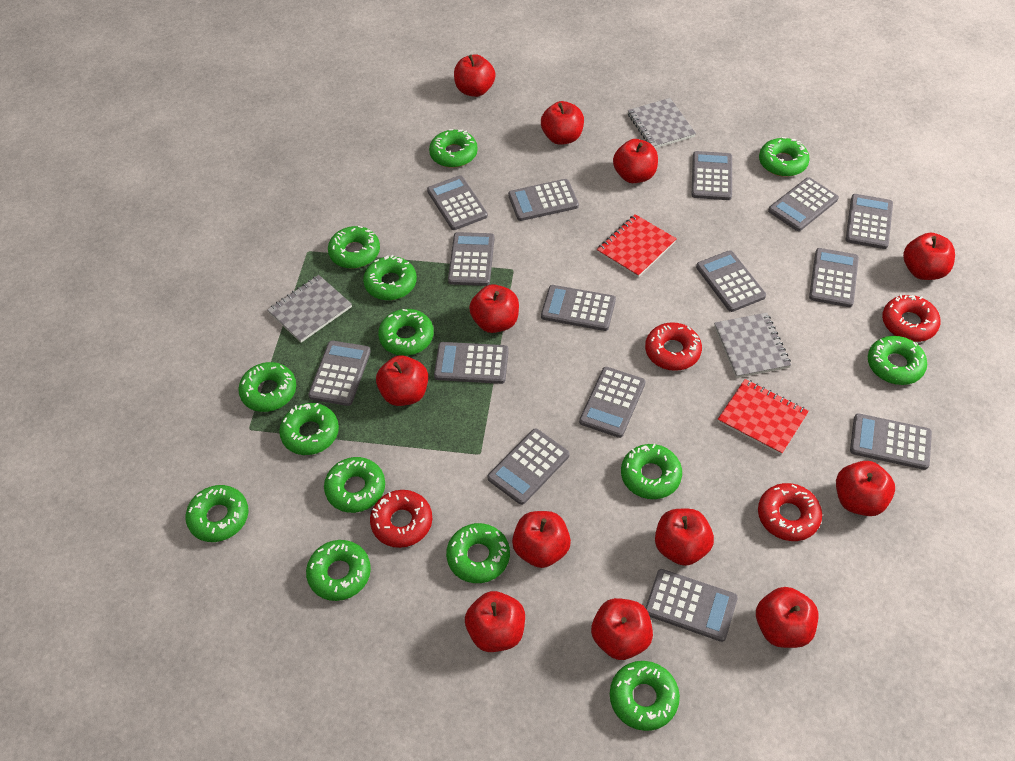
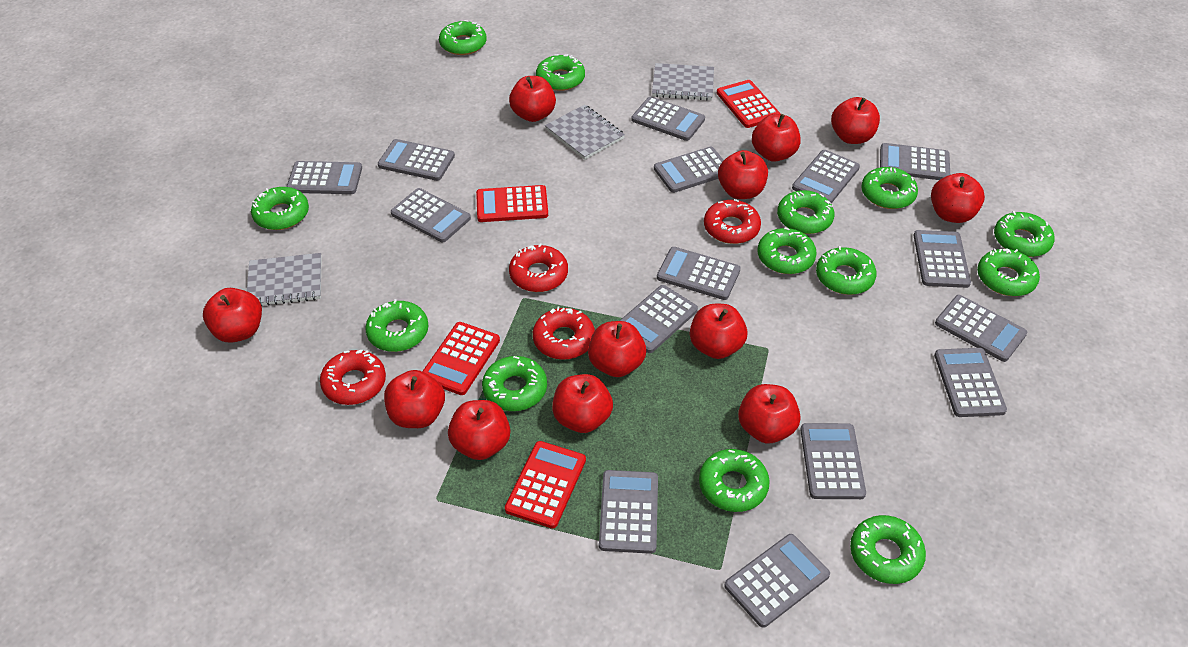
green donut: [186,485,248,542] [238,362,296,412] [279,403,339,455] [306,540,371,601] [324,457,385,513] [328,226,380,269] [363,255,417,300] [378,309,434,356] [429,129,478,168] [446,523,510,583] [610,661,680,731] [621,444,682,499] [759,137,810,177] [868,336,927,385] = 14 -> [251,187,309,230] [365,299,429,352] [439,20,487,55] [482,356,547,411] [536,54,585,91] [699,449,770,512] [757,228,817,274] [777,190,834,234] [816,246,877,295] [850,515,926,584] [861,167,918,209] [977,248,1040,296] [994,211,1054,257] = 13
red calculator: none = 0 -> [422,322,500,395] [476,185,548,222] [505,441,586,529] [717,80,780,128] = 4
red notebook: [597,214,677,277] [717,379,809,455] = 2 -> none = 0

